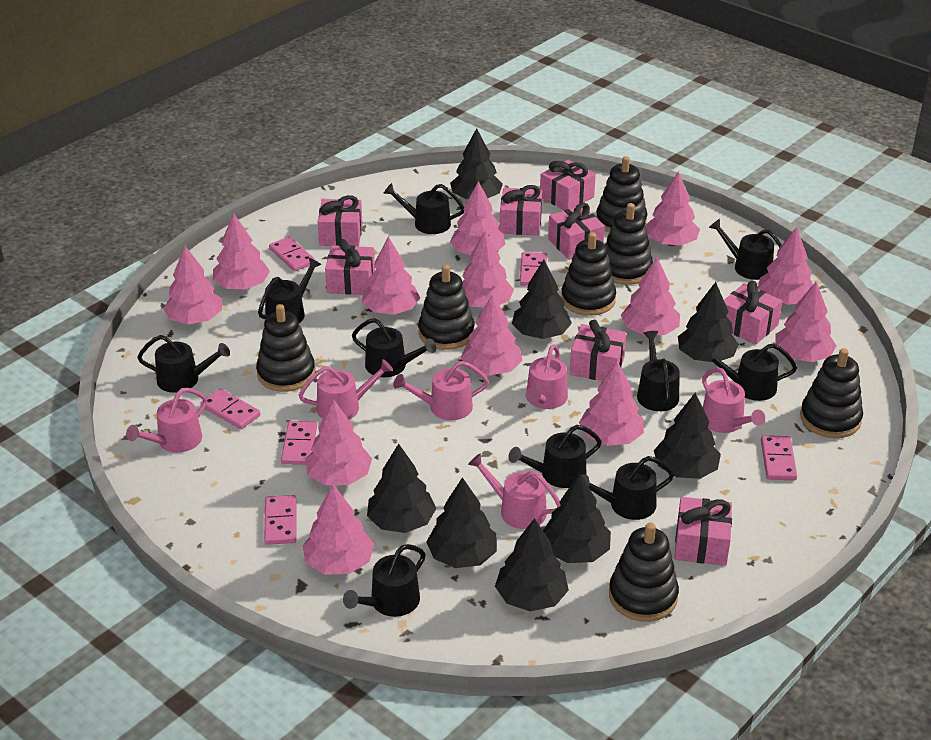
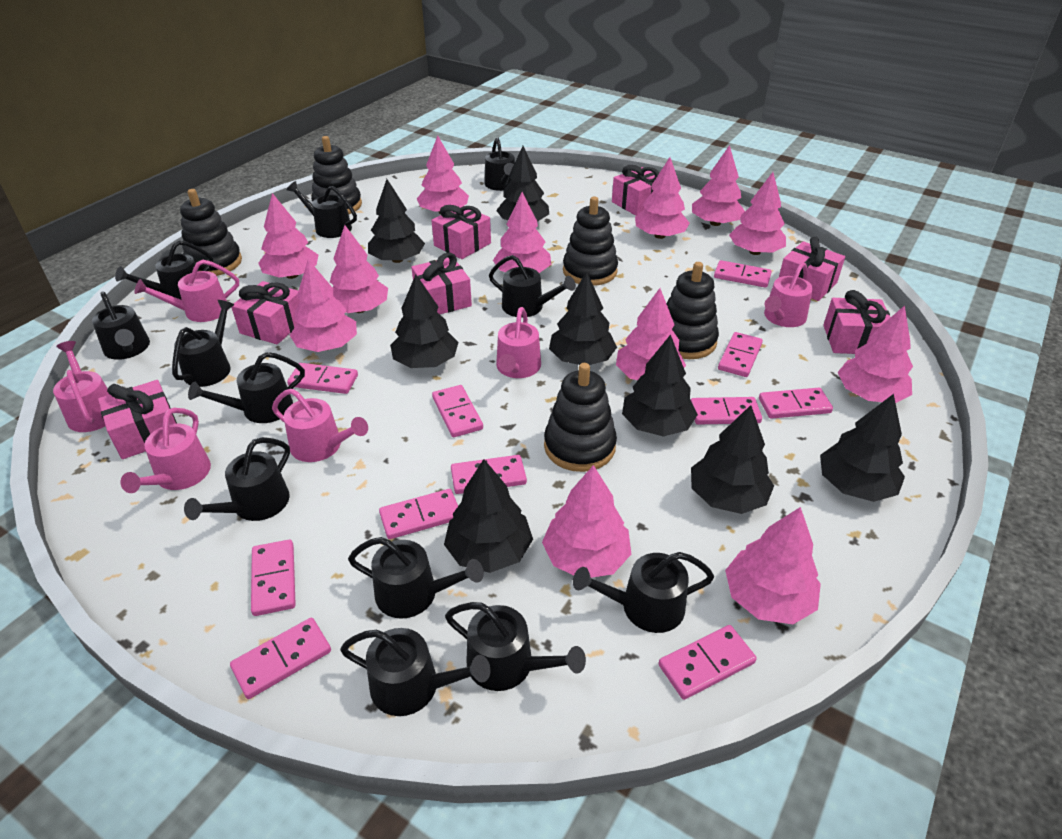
black stacking toy: [256,304,315,392] [418,265,474,350] [561,232,616,316] [596,156,647,233] [605,203,653,285] [609,523,679,622] [800,348,863,438] = 7 -> [180,189,242,276] [311,136,362,214] [544,363,617,472] [563,196,618,286] [667,262,719,359] = 5
black watering can: [137,335,230,393] [258,258,322,323] [343,544,426,617] [352,318,436,377] [384,183,464,234] [509,425,602,488] [582,456,674,520] [637,331,680,411] [702,343,797,401] [709,219,782,280] = 10 -> [92,292,150,360] [115,240,213,300] [172,300,234,387] [184,437,290,521] [188,352,305,423] [286,181,357,238] [340,628,490,716] [348,537,484,619] [445,602,586,691] [484,137,515,191] [489,255,576,318] [573,552,714,633] = 12
pink domino: [201,389,260,429] [264,495,296,545] [269,237,315,271] [281,421,317,465] [520,252,547,286] [761,435,797,480] = 6 -> [230,618,331,699] [251,540,296,616] [287,363,358,394] [379,489,458,539] [432,385,483,437] [451,455,527,494] [658,625,757,700] [691,397,762,425] [714,260,772,288] [718,332,763,377] [759,388,833,419] = 11
pink gift: [318,195,362,246] [325,239,375,295] [500,185,542,236] [540,160,596,210] [548,203,605,260] [570,320,627,381] [675,497,732,566] [724,281,782,345] = 8 -> [98,380,177,459] [231,281,300,344] [411,253,472,314] [431,205,491,259] [612,165,659,216] [779,237,845,301] [823,290,891,354] = 7
pink tree: [163,246,222,324] [213,213,270,290] [303,484,374,575] [305,400,372,485] [362,236,420,315] [450,181,505,255] [461,294,522,375] [462,231,514,307] [579,361,644,446] [621,257,680,335] [645,171,700,246] [758,227,813,305] [775,282,837,362] = 13 -> [258,193,318,279] [290,259,357,352] [330,225,388,313] [417,136,469,215] [493,192,551,273] [542,465,631,578] [616,288,686,380] [635,157,690,239] [692,145,745,226] [725,507,821,624] [729,172,786,255] [838,305,913,403] = 12

